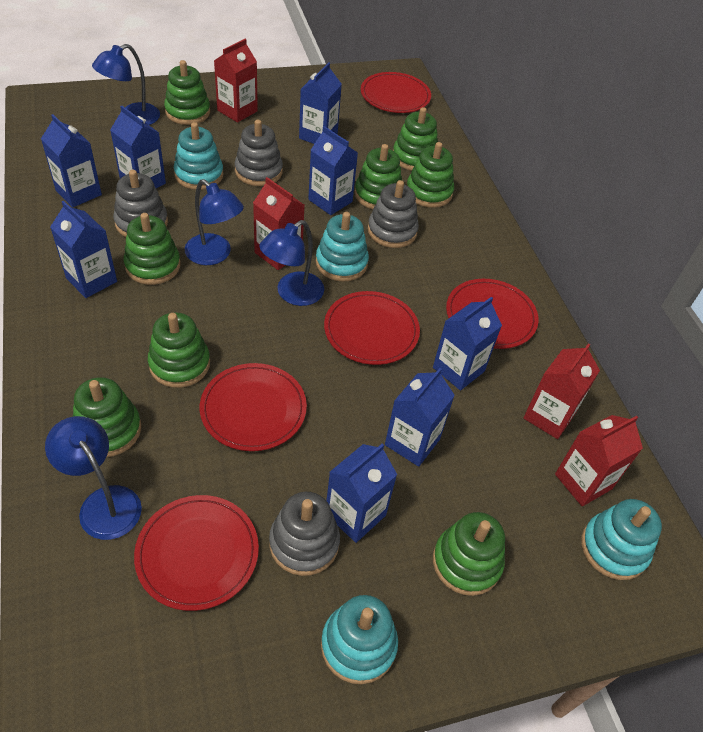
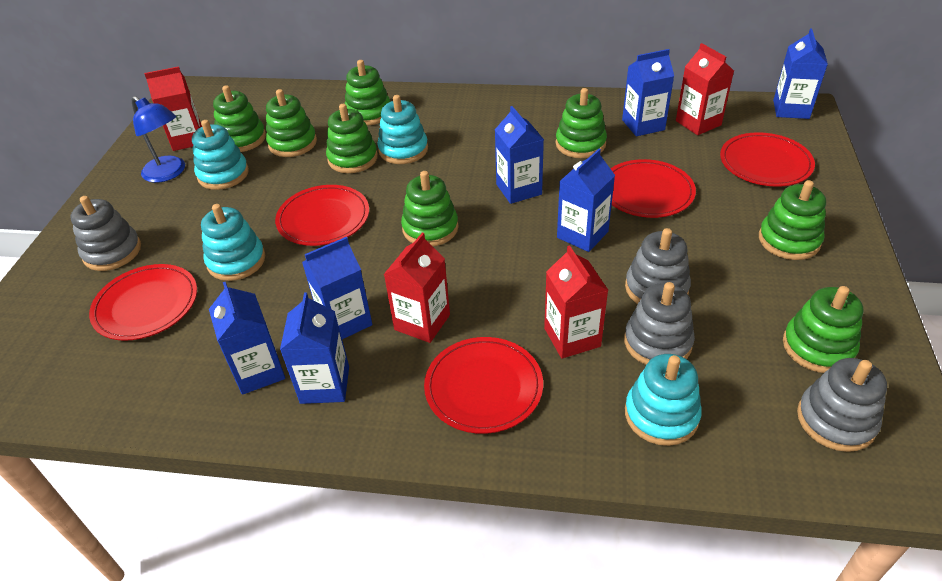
blue carton: [41,114,102,208] [50,201,117,298] [110,106,166,188] [299,62,342,144] [308,126,358,215] [326,443,397,543] [385,368,455,467] [433,297,502,391] = 8 -> [209,282,285,395] [280,293,349,404] [302,237,372,339] [495,106,544,204] [557,149,615,252] [622,49,674,136] [773,28,828,119] = 7
blue lamp: [45,416,142,540] [92,44,160,125] [185,179,244,265] [259,220,324,306] = 4 -> [132,96,185,183] = 1

